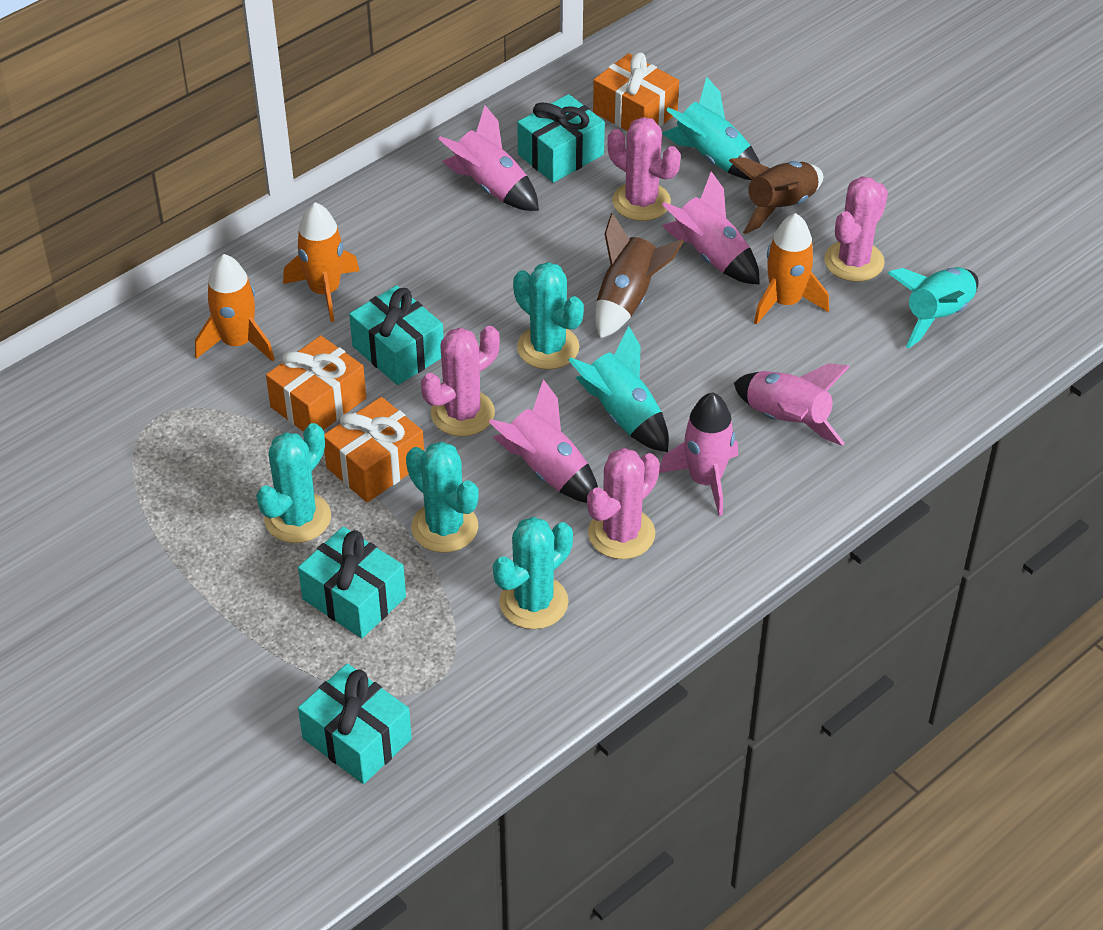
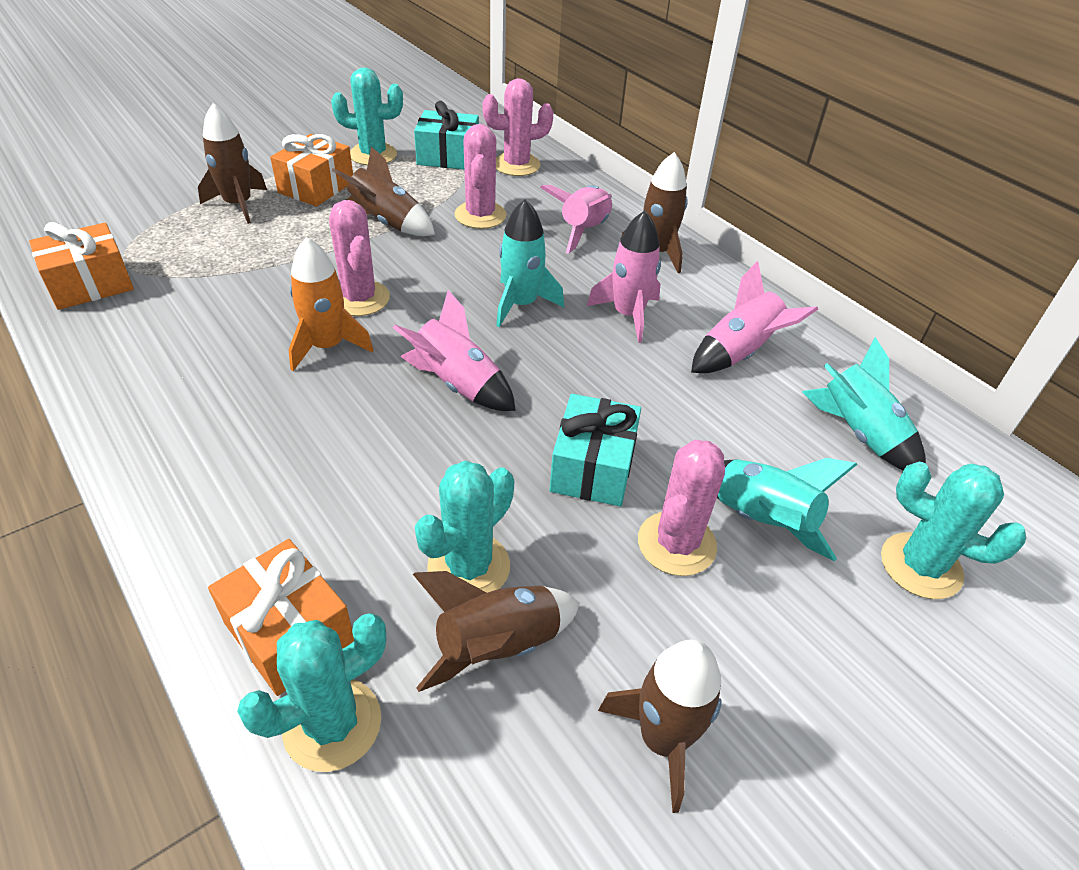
brown rocket: [595,213,684,339] [729,157,823,234] = 2 -> [198,103,267,224] [331,147,435,236] [413,571,580,692] [598,640,722,813] [621,152,688,273] = 5
orange rocket: [195,254,275,362] [283,202,360,322] [754,213,829,325] = 3 -> [289,237,374,371] = 1
pink rocket: [438,105,539,211] [489,379,598,503] [659,392,738,516] [662,172,760,285] [734,363,850,446] = 5 -> [393,290,516,411] [540,185,612,254] [587,211,661,343] [691,261,818,373] = 4
turquoise gift: [298,526,406,638] [298,663,412,784] [349,285,444,385] [517,94,605,183] = 4 -> [414,101,479,169] [550,394,641,506] = 2

